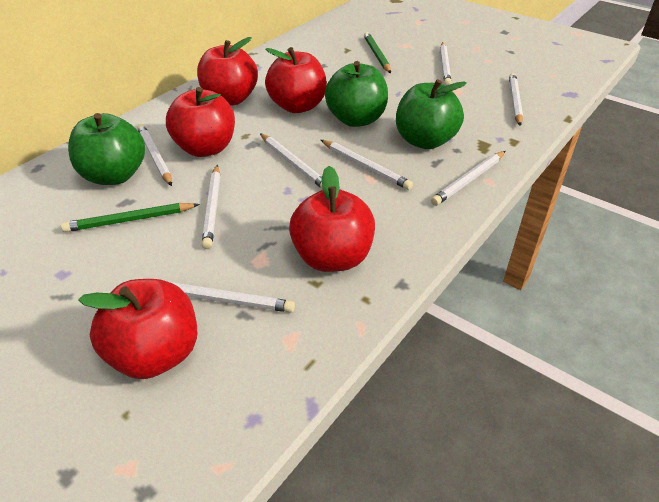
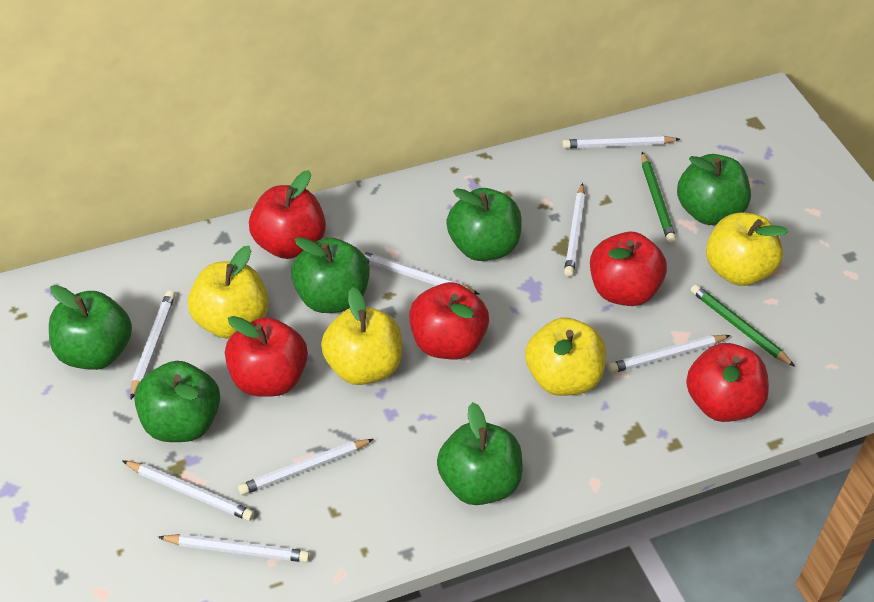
green apple: [68,113,145,185] [325,61,388,127] [396,79,467,149] = 3 -> [49,285,132,370] [134,361,220,442] [291,237,370,313] [437,402,522,505] [447,188,522,261] [677,154,751,225] = 6
yellow apple: none = 0 -> [188,246,269,339] [321,287,402,385] [525,317,606,396] [706,213,788,286] = 4

